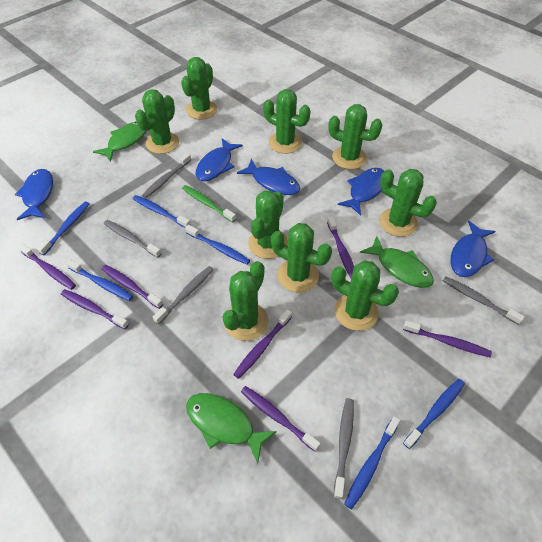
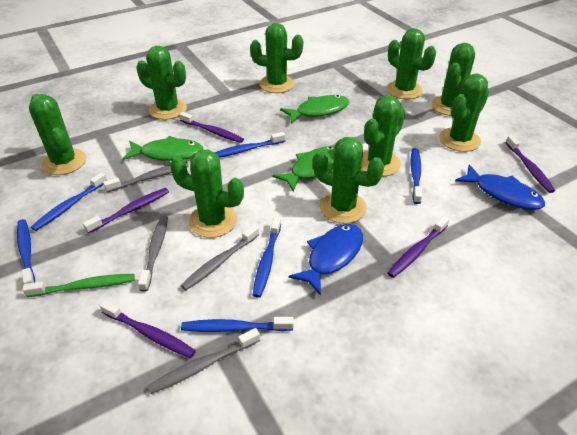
blue fish: [15,169,53,220] [195,138,243,181] [237,159,300,195] [337,168,384,216] [450,221,496,277] = 5 -> [288,224,363,296] [455,164,545,210] = 2
grey toothbrush: [104,220,162,258] [142,153,191,198] [153,266,214,325] [334,398,354,499] [443,276,525,325] = 5 -> [103,162,189,192] [138,216,168,292] [148,328,260,394] [181,225,259,290] = 4
purple toothbrush: [19,244,76,290] [61,289,129,329] [102,265,163,309] [233,309,292,379] [241,386,321,452] [327,216,354,278] [403,320,492,358] = 7 -> [83,188,169,234] [100,300,196,358] [179,112,244,143] [387,216,450,278] [505,135,555,193] = 5

